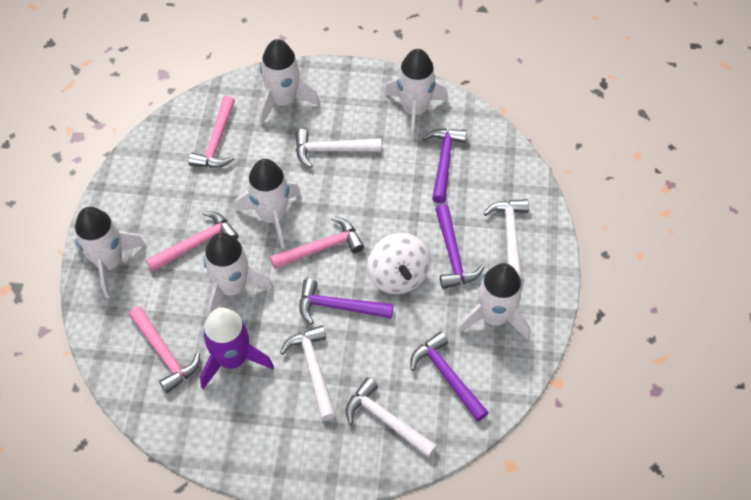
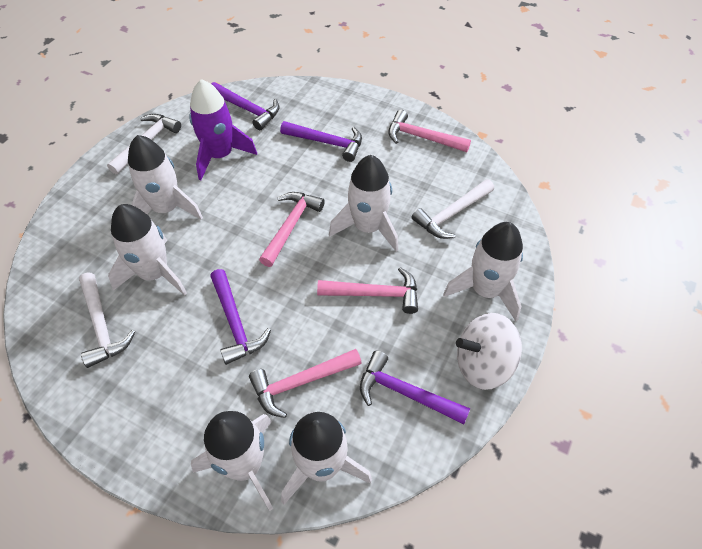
white hammer: [280,325,336,421] [295,129,381,168] [346,377,437,458] [484,199,529,280] = 4 -> [79,273,135,368] [107,114,181,174] [412,179,494,239] = 3

